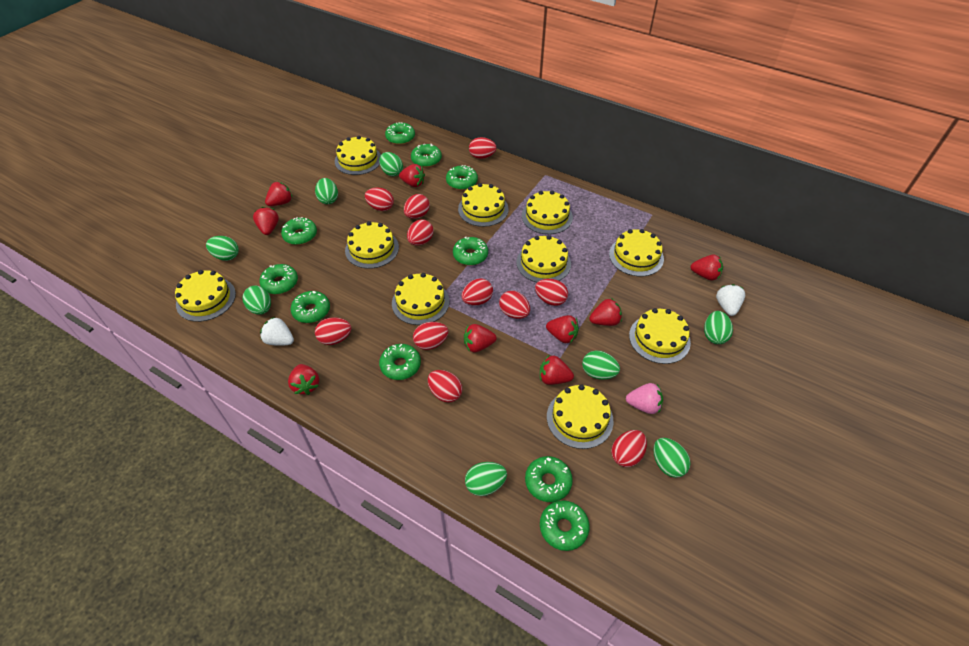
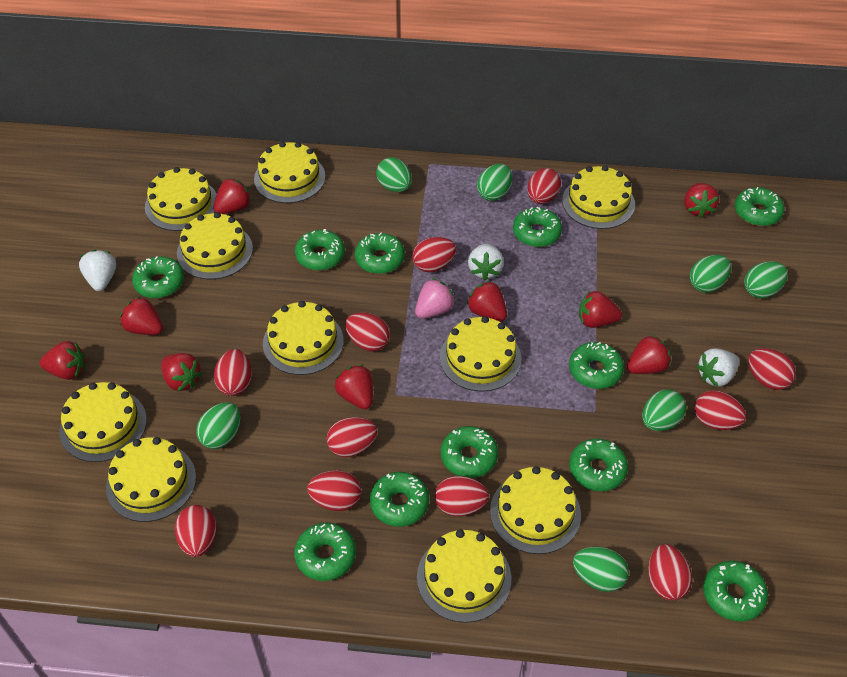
green donut: [259,264,298,294] [281,217,317,245] [291,291,330,323] [379,344,421,380] [385,122,415,145] [411,144,442,167] [446,165,478,190] [453,237,488,265] [525,456,573,502] [540,501,590,551] = 10 -> [132,256,184,298] [294,523,356,581] [295,229,345,271] [355,233,405,274] [370,472,429,527] [441,426,498,478] [513,207,562,247] [569,342,624,389] [569,438,628,491] [703,561,768,622] [735,187,784,226] = 11
green egg: [206,236,239,261] [242,286,271,315] [315,178,338,204] [379,152,403,176] [465,462,507,496] [582,350,620,380] [653,438,691,478] [704,311,733,344] = 8 -> [196,402,240,449] [376,157,412,192] [477,164,512,201] [573,547,629,592] [642,390,686,431] [690,255,731,293] [744,261,788,298] = 7
white strawberry: [260,317,294,346] [716,284,745,316] = 2 -> [79,250,116,291] [468,244,504,280] [696,349,740,387] = 3

